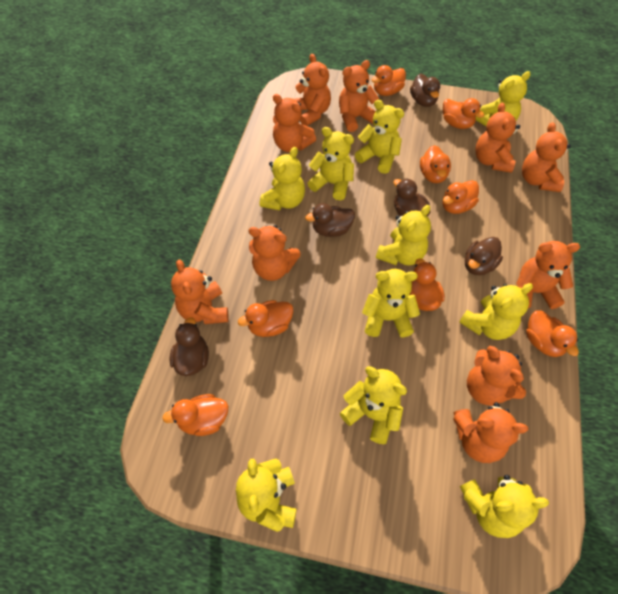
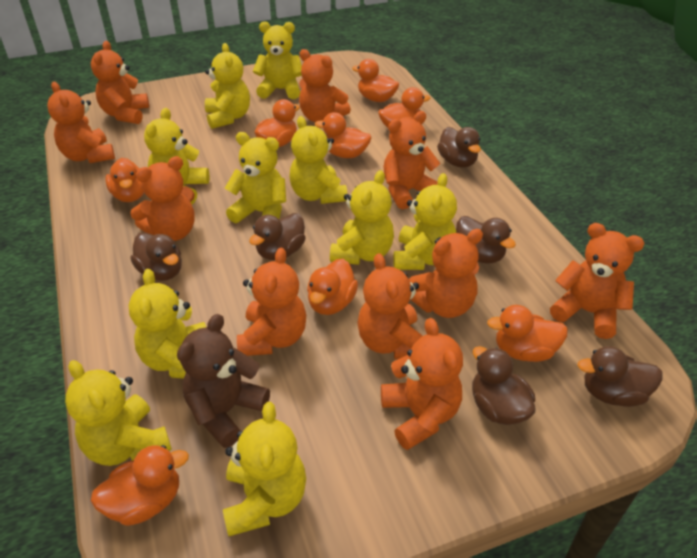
brown duck: [169,317,209,376] [305,203,355,237] [393,179,430,217] [410,74,440,107] [465,237,503,275] = 5 -> [130,232,182,281] [249,213,306,260] [437,127,481,168] [456,216,516,264] [472,346,536,425] [577,346,663,407] = 6
brown teddy bear: none = 0 -> [177,314,270,448] = 1

